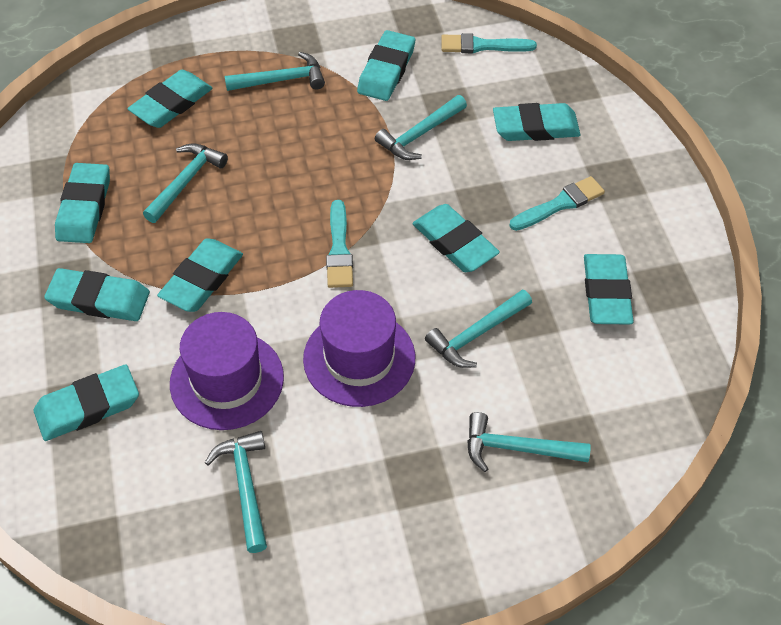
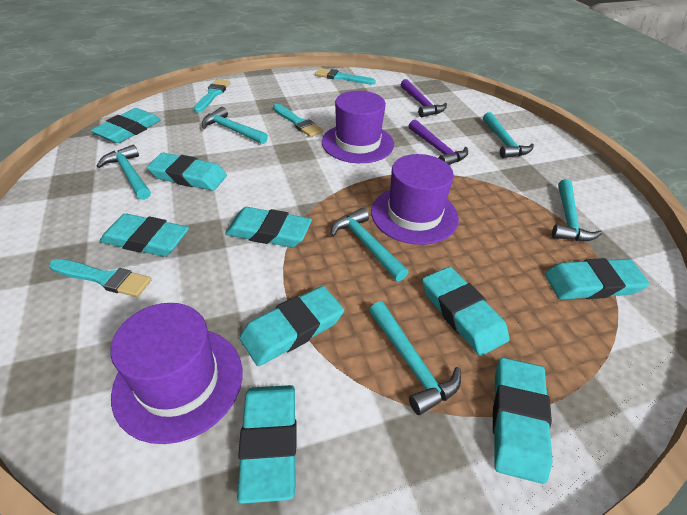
purple hammer: none = 0 -> [400,79,447,117] [409,120,468,165] = 2
purple hat: [170,312,284,430] [303,290,415,407] = 2 -> [111,303,242,444] [322,91,394,163] [371,154,459,245] = 3
turquoise brush: [326,200,353,288] [441,33,537,53] [509,176,605,231] = 3 -> [49,259,151,297] [193,79,230,113] [273,104,323,137] [315,68,376,85] = 4

